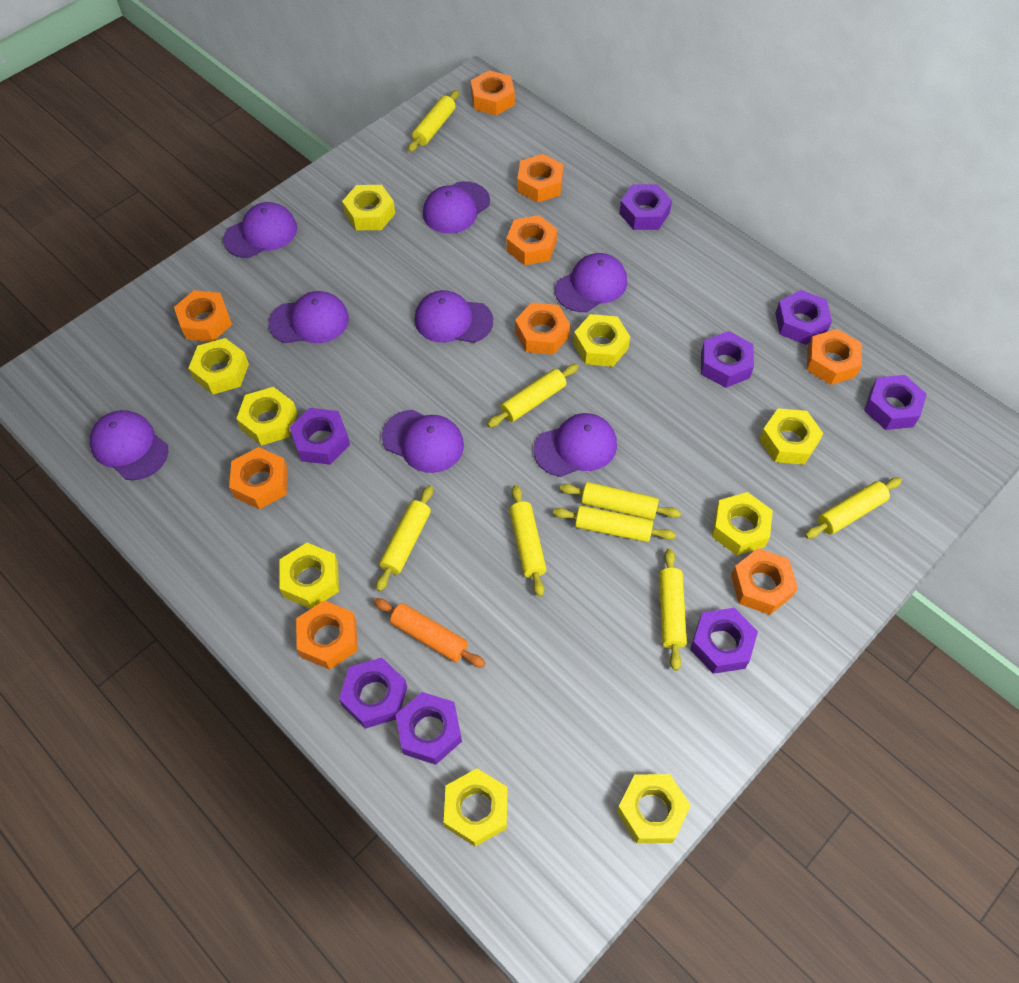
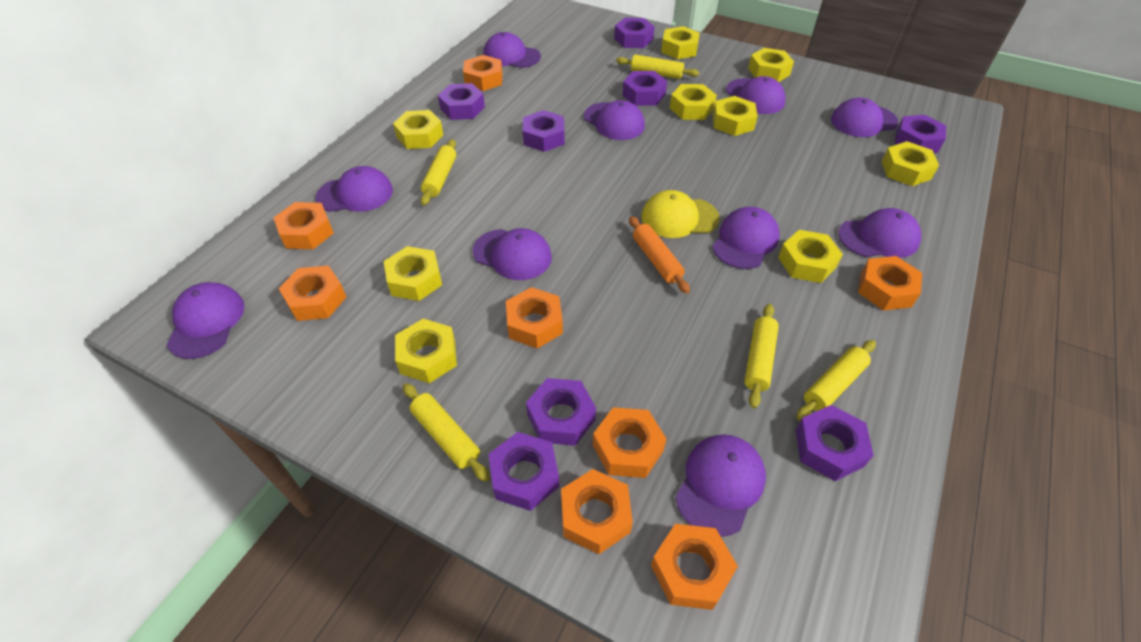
orange nut: [174,290,232,342] [229,447,288,509] [296,600,358,670] [471,70,515,115] [506,215,557,265] [515,302,570,355] [517,154,563,203] [731,548,798,615] [807,329,862,385] = 9 -> [273,202,334,249] [278,266,346,321] [463,55,503,91] [506,287,563,349] [561,469,633,554] [593,407,667,478] [651,524,738,610] [858,256,922,311] = 8
purple cap: [90,410,168,480] [223,202,297,258] [269,291,349,343] [382,410,464,473] [415,290,493,343] [423,181,490,234] [534,413,617,477] [555,253,627,312] = 8 -> [166,282,244,359] [316,166,393,212] [472,228,552,280] [483,32,541,68] [584,100,645,140] [675,434,766,537] [712,207,780,269] [726,76,786,114] [831,98,898,137] [838,208,921,258] = 10
yellow cap: none = 0 -> [642,190,720,238] = 1
yellow rolling pin: [376,485,433,592] [408,90,459,152] [487,364,579,427] [509,485,547,597] [553,505,676,542] [560,482,681,520] [659,548,687,671] [805,477,902,539] = 8 -> [403,383,490,482] [421,139,456,205] [616,54,700,79] [744,304,779,408] [796,340,876,420] = 5

